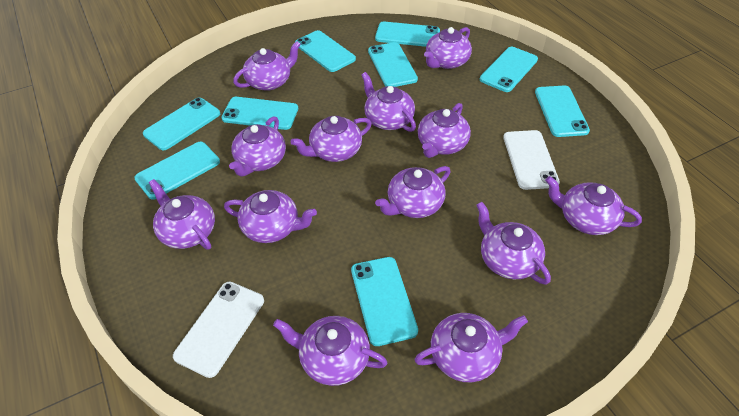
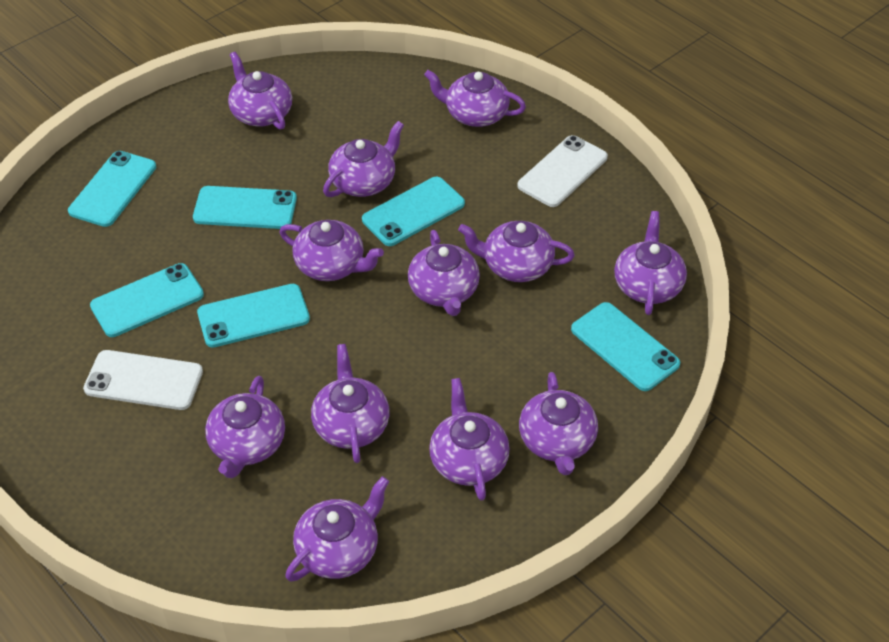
purple teapot: [149,179,215,250] [224,190,317,243] [229,116,286,177] [233,41,301,91] [273,316,387,386] [291,116,372,162] [362,72,416,132] [375,166,451,218] [415,313,528,382] [418,103,471,158] [424,27,472,69] [476,202,551,285] [545,176,642,235] = 13 -> [205,376,285,478] [228,52,292,130] [280,220,384,281] [285,476,389,582] [311,344,390,463] [323,121,404,197] [408,230,480,316] [424,70,526,127] [429,378,510,501] [458,221,575,282] [519,372,598,475] [614,211,687,315] = 12
turquoise phone: [135,142,220,200] [143,98,220,150] [221,97,298,130] [295,30,356,72] [351,257,418,346] [368,42,418,87] [375,21,440,47] [480,47,538,92] [535,86,590,137] = 9 -> [68,151,156,227] [90,263,204,337] [193,186,297,229] [197,284,310,348] [362,177,465,246] [571,302,680,391] = 6

